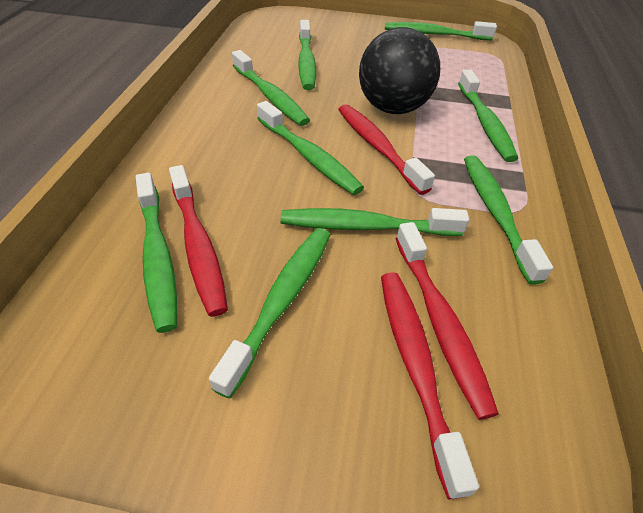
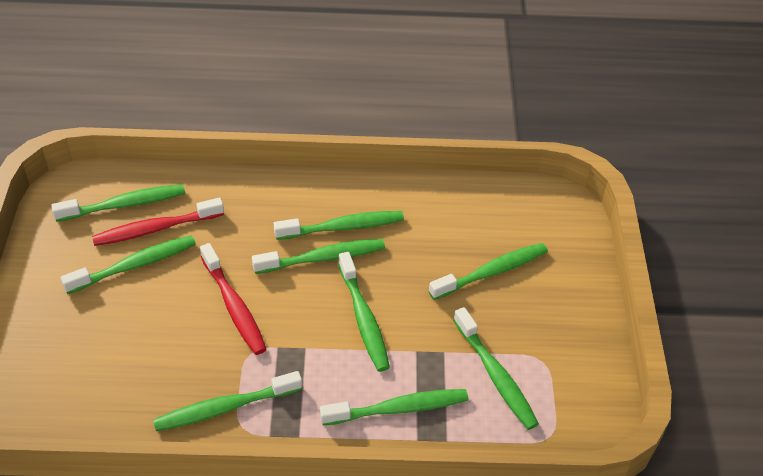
black ball: [359,27,440,114] = 1 -> none = 0
red toothbrush: [169,165,228,317] [338,104,435,195] [381,272,479,499] [396,222,499,420] = 4 -> [92,198,224,246] [200,243,267,355] = 2

